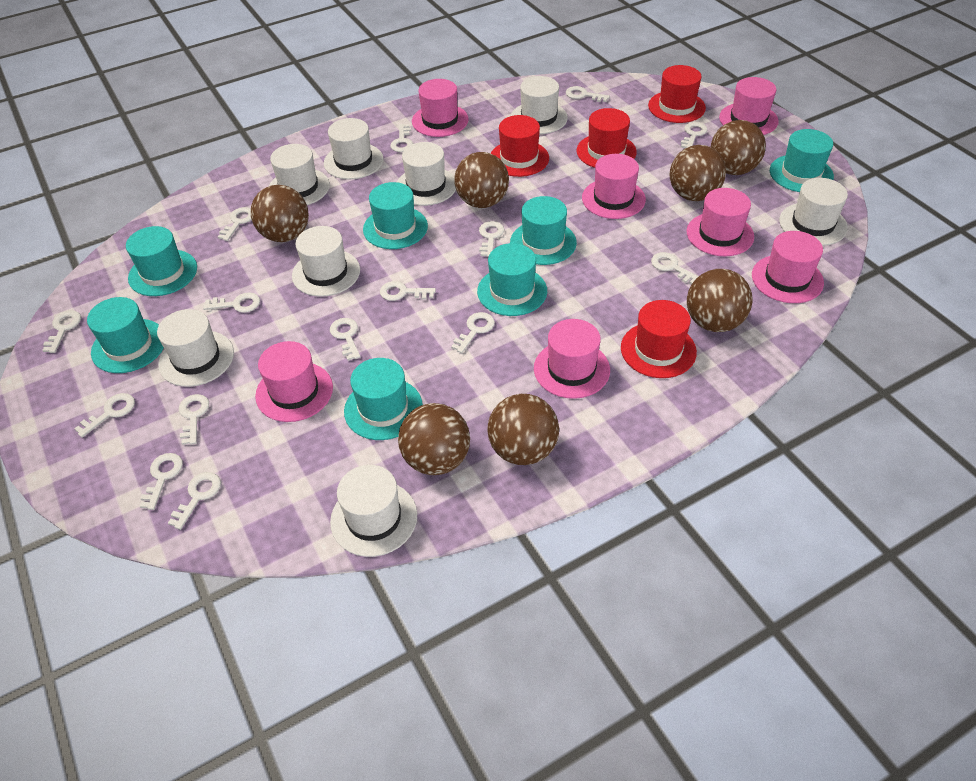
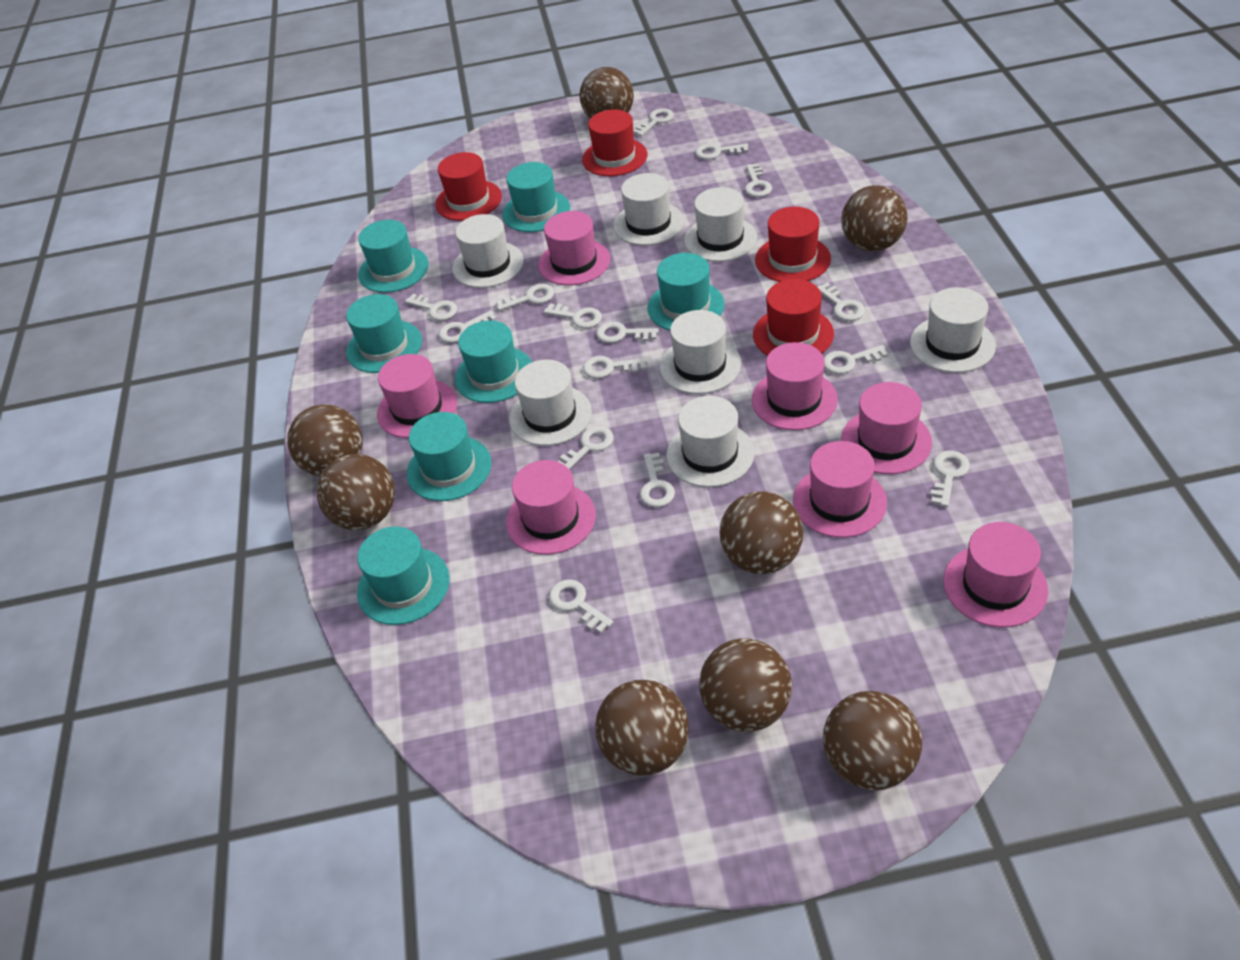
brown ball: [251,185,309,242] [398,403,470,475] [454,152,509,208] [487,394,559,465] [670,145,726,201] [687,269,753,332] [711,120,766,175] = 7 -> [287,404,362,476] [317,454,395,530] [579,67,634,118] [595,680,689,776] [699,638,792,732] [719,491,803,574] [823,691,922,790] [841,185,908,251] = 8
white hat: [157,309,234,387] [269,144,330,205] [292,226,360,297] [324,118,384,179] [330,465,417,557] [397,142,456,206] [511,76,568,134] [779,178,848,246] = 8 -> [452,214,524,288] [509,359,592,446] [613,173,684,246] [660,310,741,394] [667,396,754,487] [684,187,757,262] [910,287,996,373] = 7

